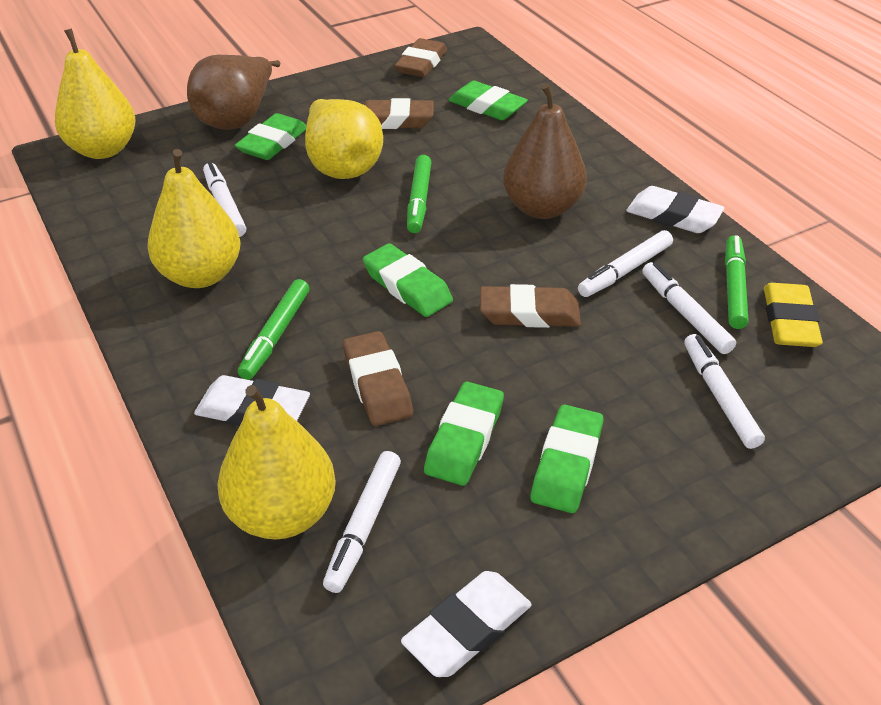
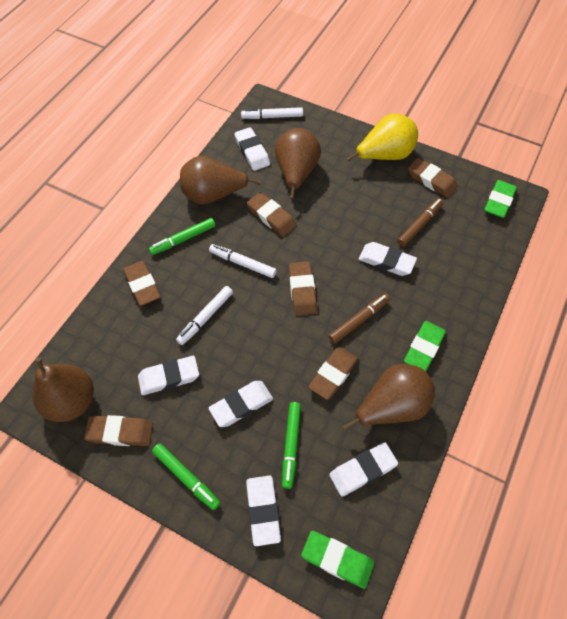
brown eraser: [343,331,413,426] [363,98,434,129] [394,38,447,77] [480,284,581,328] = 4 -> [84,415,153,446] [123,261,161,306] [247,192,296,237] [289,261,317,315] [308,347,359,400] [408,158,458,198] = 6
brown marker: none = 0 -> [329,294,390,344] [397,198,444,247] = 2
brown pear: [187,55,280,130] [503,84,587,219] = 2 -> [32,358,94,422] [180,156,261,205] [275,128,321,199] [343,364,435,430] = 4
green eraser: [235,113,306,160] [363,243,453,317] [424,381,504,486] [449,81,528,120] [531,404,603,513] = 5 -> [301,531,374,589] [404,321,446,371] [484,180,517,218] = 3
white eraser: [194,375,310,426] [401,571,532,677] [626,186,725,233] = 3 -> [138,356,199,395] [209,381,273,427] [234,127,270,171] [246,475,281,546] [329,442,398,497] [359,242,417,276] = 6
white marker: [203,162,246,237] [323,451,401,593] [578,230,673,297] [642,262,736,354] [684,334,765,449] = 5 -> [176,286,233,345] [209,244,277,278] [241,107,303,119] = 3
yellow eraser: [764,283,823,347] = 1 -> none = 0
yellow pear: [55,28,136,159] [147,149,241,288] [217,385,336,540] [305,99,383,179] = 4 -> [346,114,418,162] = 1

